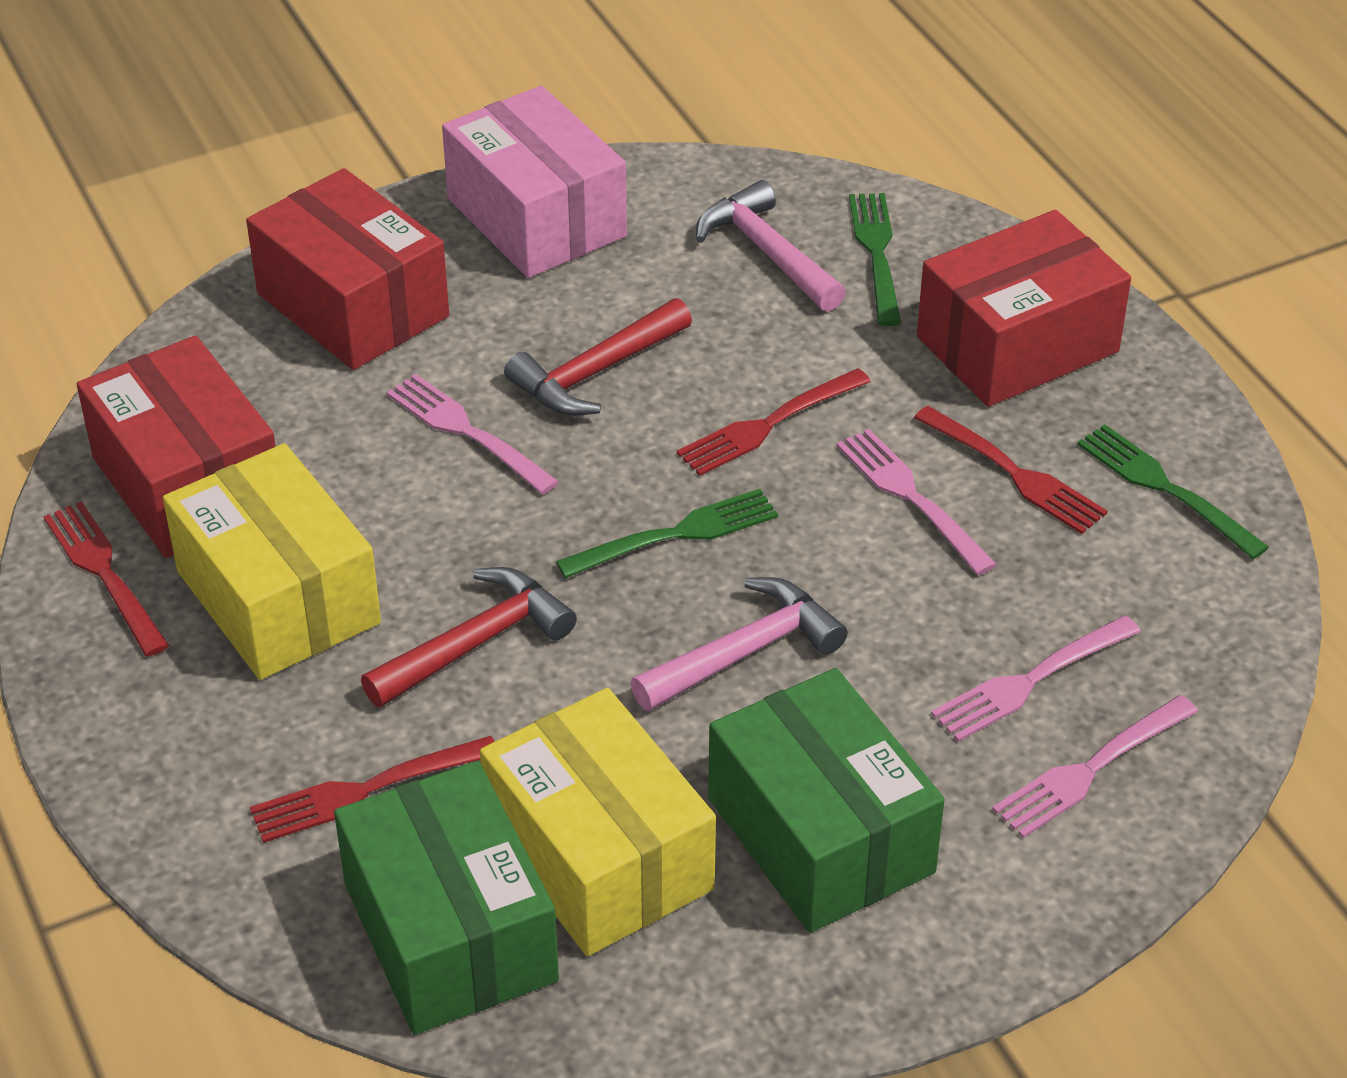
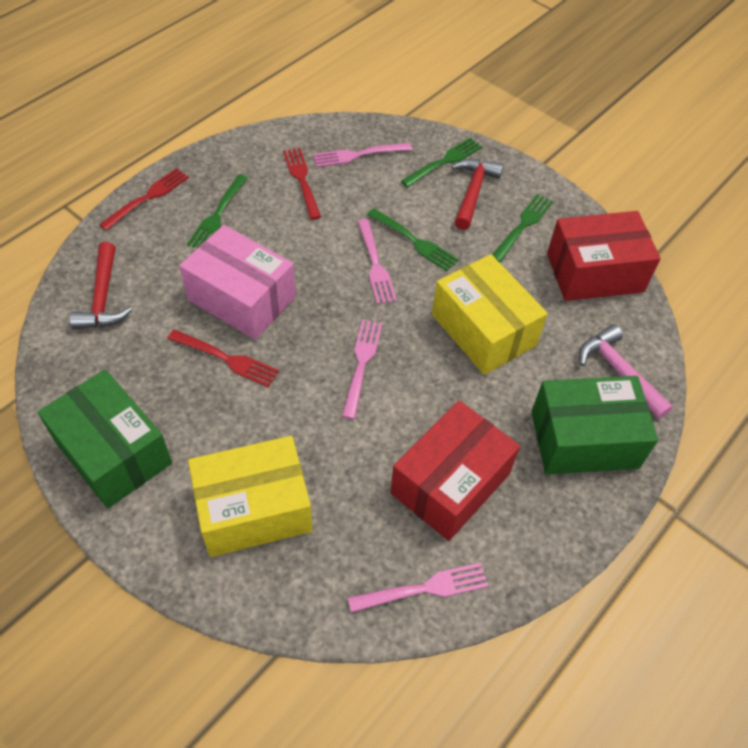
green fork: [556,489,778,578] [849,193,901,326] [1077,424,1269,559] = 3 -> [187,174,248,248] [367,208,459,271] [401,137,482,187] [492,194,553,262] = 4
pink hammer: [631,577,848,711] [696,180,846,311] = 2 -> [579,324,673,419] = 1
red box: [77,335,276,558] [246,168,449,370] [917,210,1131,407] = 3 -> [390,400,520,541] [547,211,661,301] = 2
red fork: [43,501,169,657] [250,736,495,843] [677,368,871,476] [914,406,1108,534] = 4 -> [99,168,189,231] [167,330,279,387] [283,148,321,220] = 3

